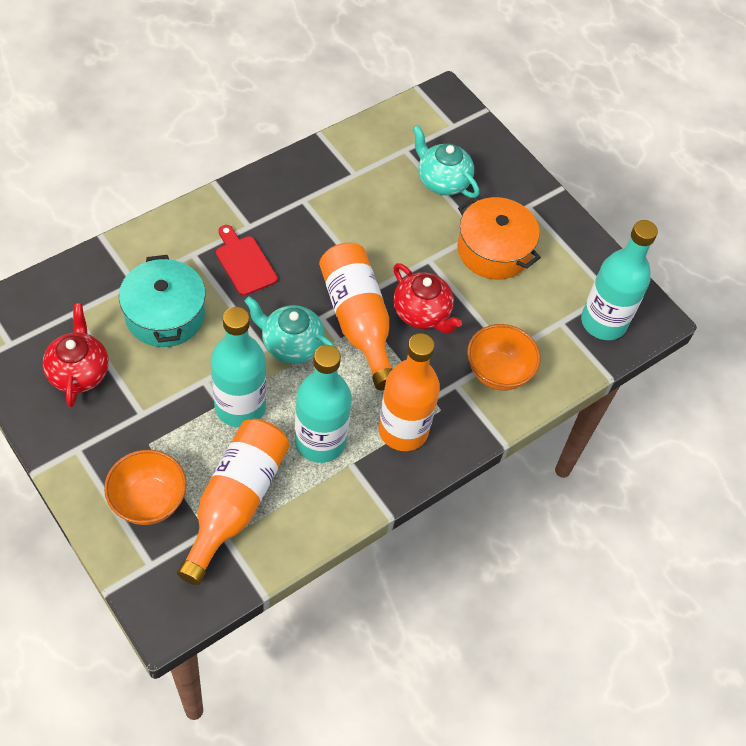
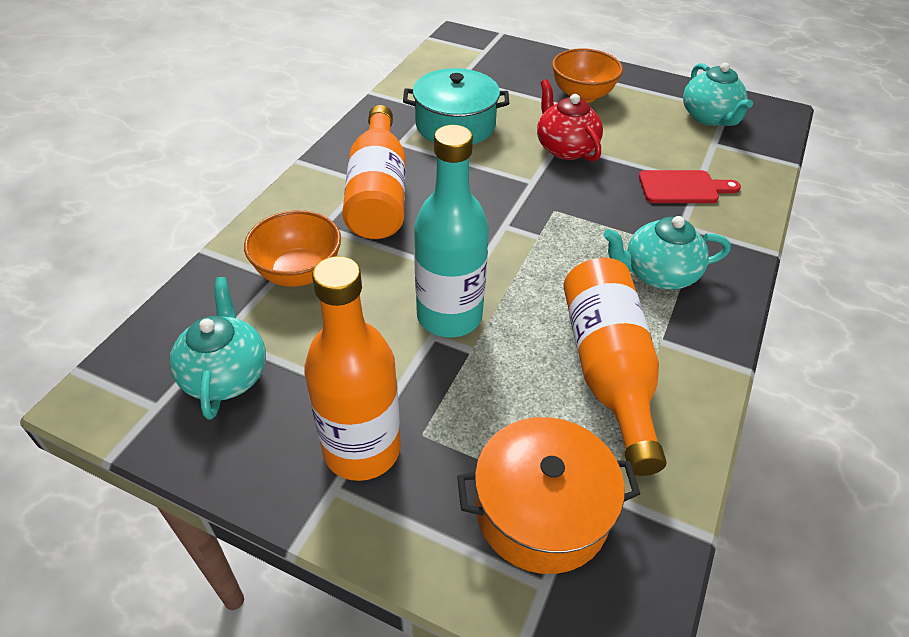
red teapot: [43,303,109,407] [393,263,462,334] = 2 -> [537,79,603,162] = 1
turquoise bottle: [211,307,266,427] [295,345,352,463] [581,220,658,340] = 3 -> [414,125,489,338] = 1
turquoise teapot: [244,296,337,364] [413,125,479,198] = 2 -> [170,277,266,420] [603,216,731,290] [683,62,753,126] = 3

